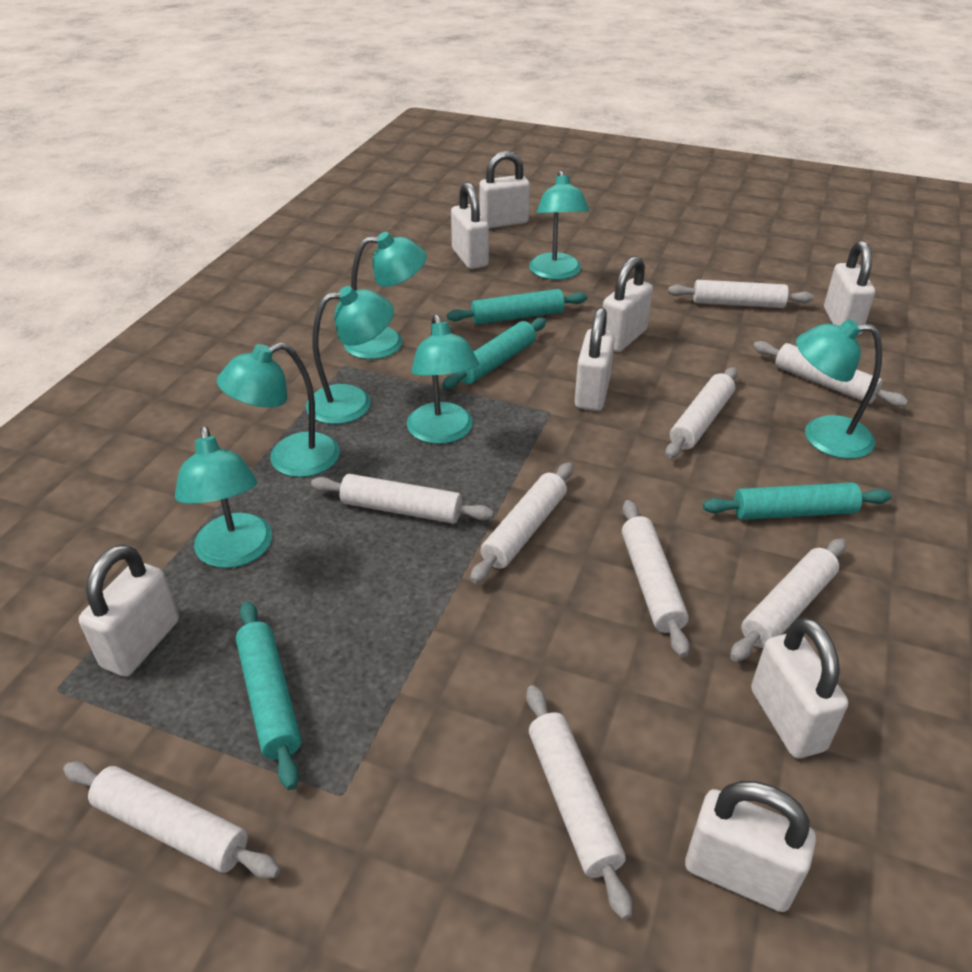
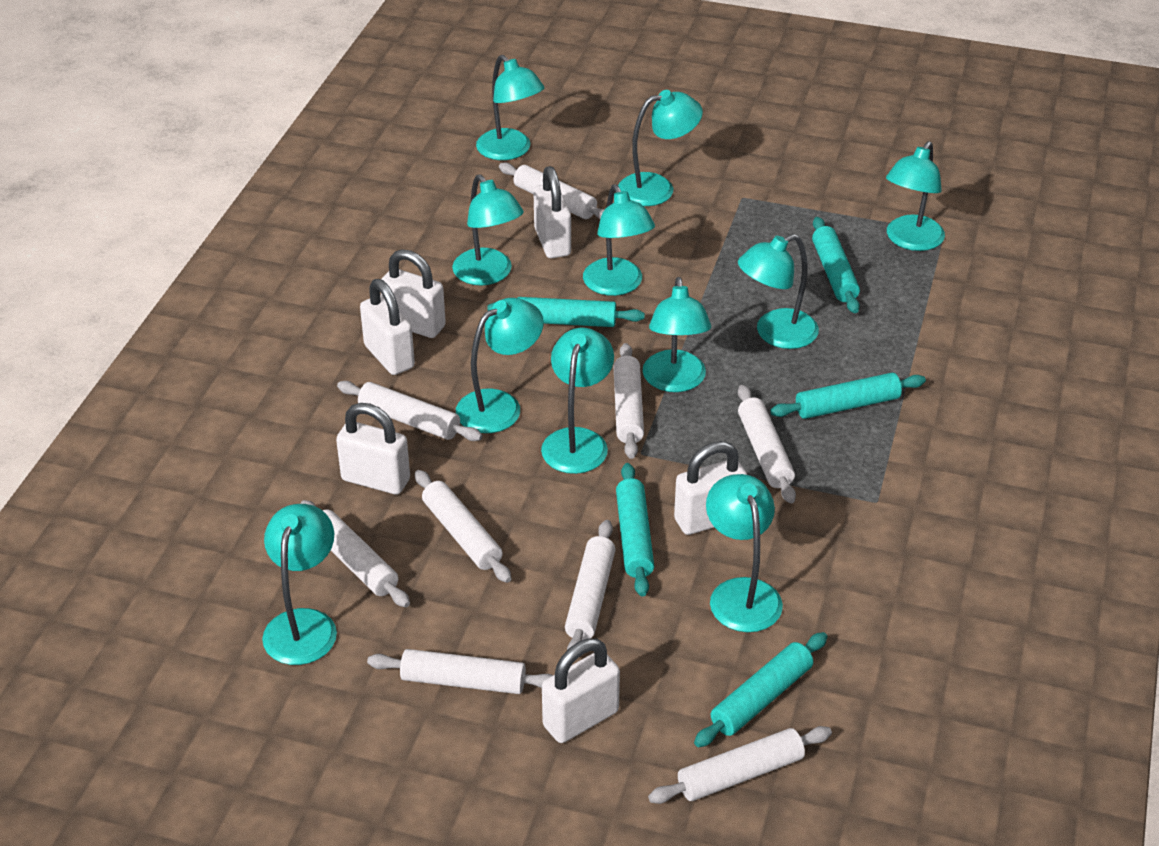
turquoise lamp: [175,426,272,568] [217,342,340,477] [306,286,394,424] [344,232,427,359] [407,314,479,444] [529,170,589,280] [796,319,882,459] = 7 -> [262,504,337,665] [452,174,524,286] [456,298,544,433] [476,55,544,160] [541,328,614,474] [583,184,655,296] [618,90,703,206] [643,277,711,392] [706,474,783,632] [738,234,819,349] [886,141,945,251] = 11
turquoise rolling pin: [236,601,301,790] [442,318,546,389] [447,289,587,325] [703,482,892,520] = 4 -> [487,297,645,327] [616,463,654,597] [694,632,828,747] [770,373,926,419] [812,217,860,313] = 5
white padlock: [79,544,179,677] [451,182,489,269] [479,151,530,228] [575,307,615,411] [603,256,653,352] [685,781,816,912] [751,617,848,758] [824,241,875,335] = 8 -> [336,403,410,495] [360,279,415,375] [381,249,446,338] [533,166,571,258] [542,638,620,743] [674,441,747,535] = 6

